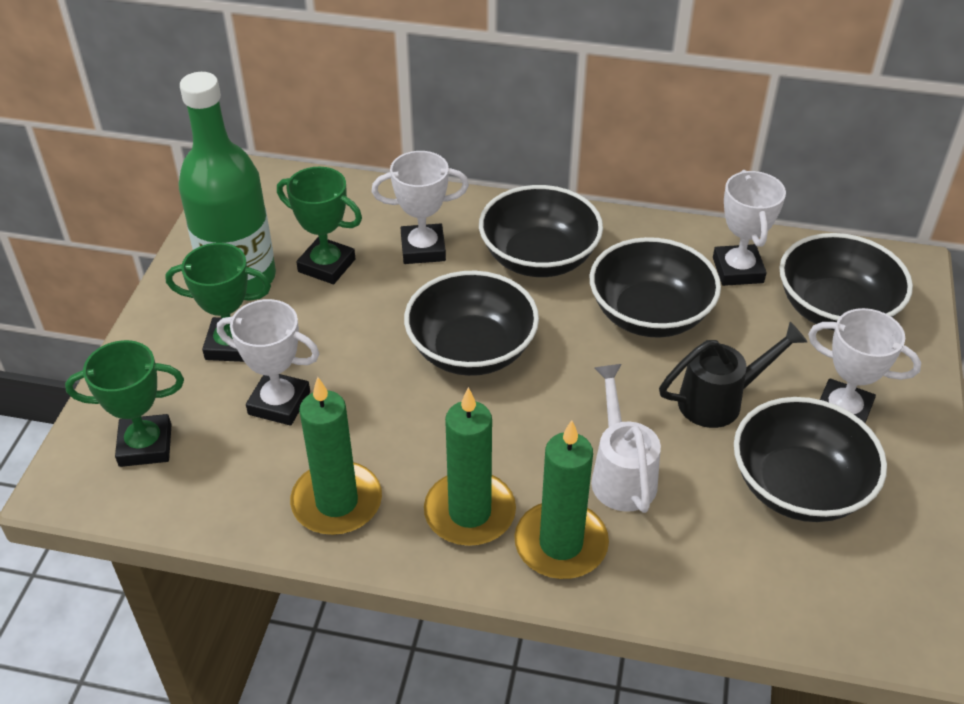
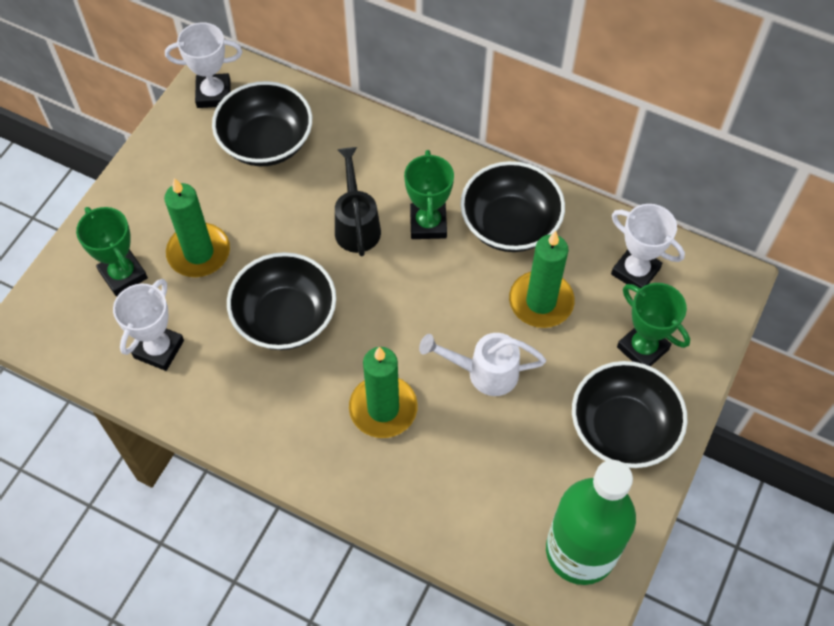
black bowl: [404,271,539,376] [479,185,603,277] [590,237,721,338] [734,397,887,522] [779,233,913,331] = 5 -> [212,81,312,166] [227,252,336,350] [460,161,565,252] [572,361,688,468] = 4
white trophy: [217,299,320,426] [372,151,469,264] [713,170,786,286] [808,308,921,423] = 4 -> [113,279,184,371] [165,22,242,108] [611,204,685,288] = 3

